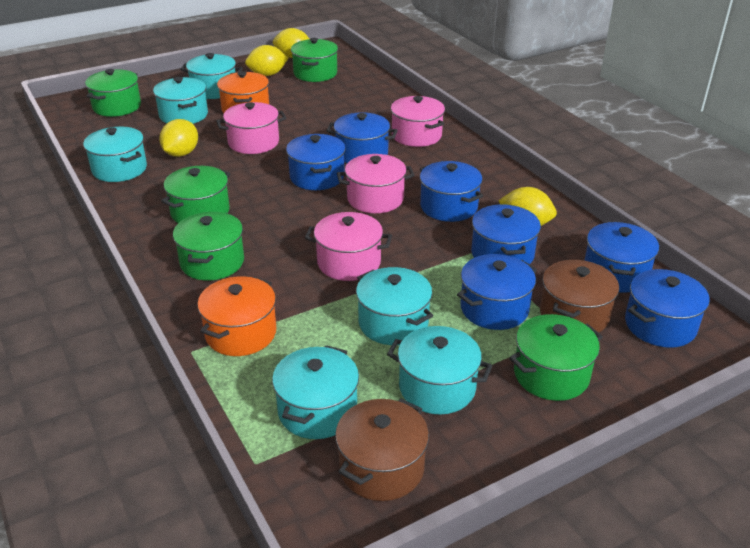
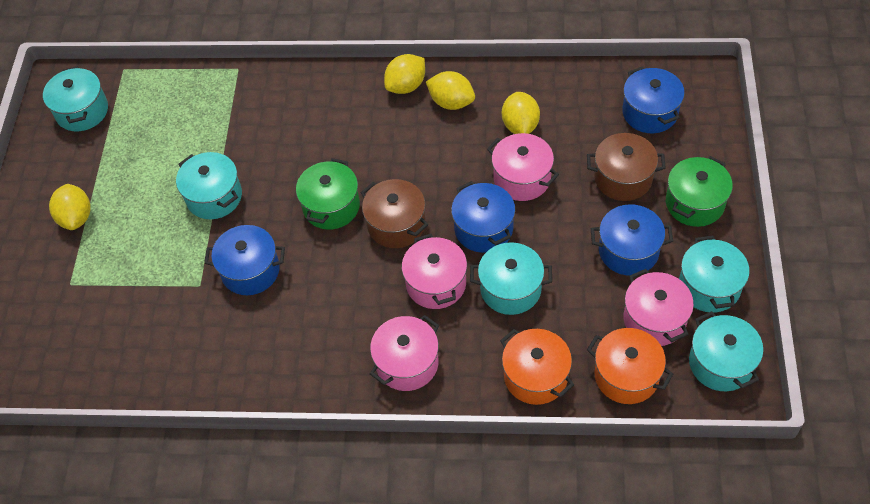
blue pot: [286,134,346,190] [326,112,398,163] [420,161,483,222] [457,254,537,330] [471,204,541,264] [584,222,659,293] [625,269,710,348] = 7 -> [204,225,285,295] [451,181,515,253] [591,204,673,276] [622,66,685,133] = 4
green pot: [85,69,141,117] [161,166,230,223] [173,212,244,281] [291,38,338,82] [509,314,603,401] = 5 -> [296,158,360,230] [666,156,733,227] = 2
turquoise pot: [83,126,147,182] [153,77,208,124] [180,53,243,99] [272,345,359,439] [356,267,433,345] [387,326,492,415] = 6 -> [43,66,108,131] [176,152,242,219] [470,242,552,315] [679,236,749,313] [689,311,763,391] = 5

